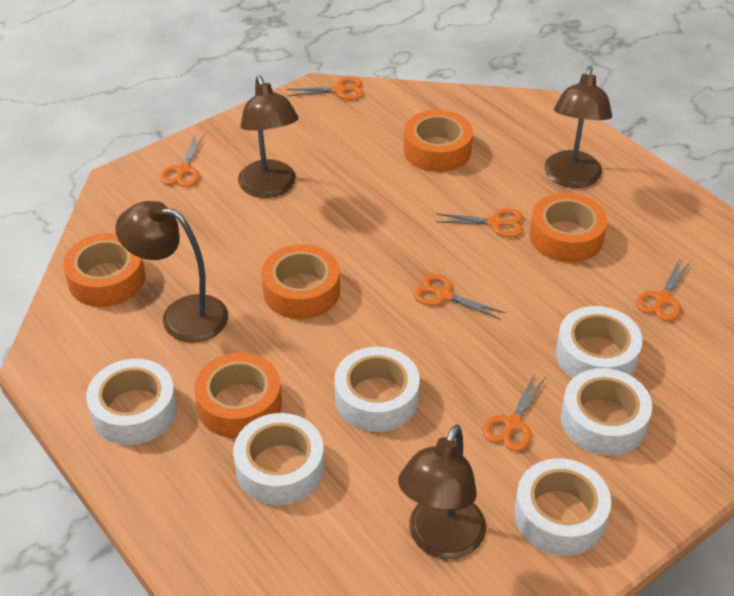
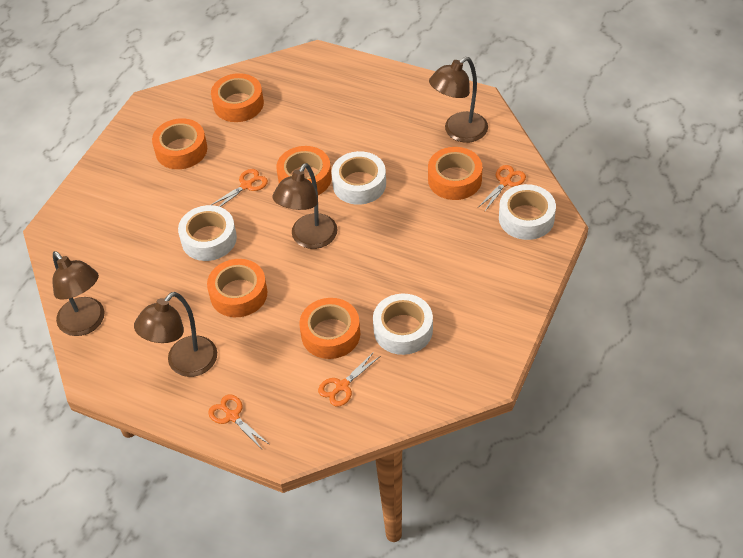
orange scissors: [160,135,204,187] [286,77,364,100] [413,274,506,320] [436,208,523,237] [483,375,546,451] [636,259,691,321] = 6 -> [208,395,270,449] [211,169,268,207] [318,352,379,407] [478,165,526,211] = 4
orange tape: [63,233,145,307] [194,353,282,438] [261,244,340,319] [404,110,473,172] [530,193,607,263] = 5 -> [152,118,207,169] [207,259,267,317] [211,73,264,122] [276,146,332,195] [299,298,360,359] [428,147,482,200] = 6
white tape: [86,359,177,445] [233,413,324,505] [334,347,420,432] [514,458,611,555] [556,306,643,378] [561,368,652,456] = 6 -> [178,205,237,261] [331,151,386,205] [373,294,433,355] [499,184,556,240] = 4

